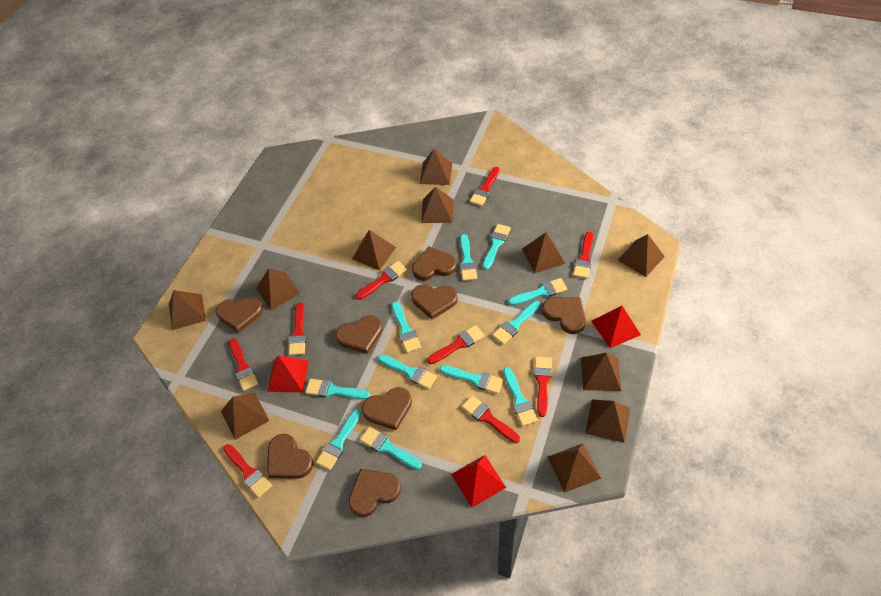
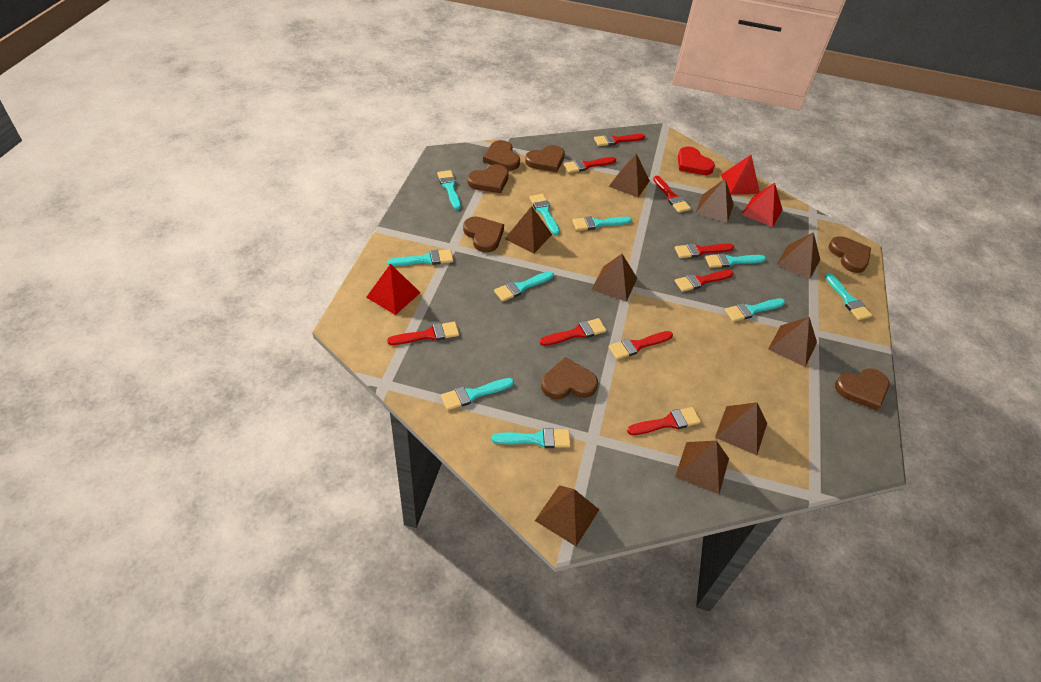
brown heart: [216,297,263,333] [267,434,313,479] [335,315,383,354] [348,469,401,517] [362,387,412,430] [411,284,458,320] [412,247,457,281] [542,297,586,334] = 8 -> [463,216,504,252] [468,164,509,193] [483,140,520,171] [525,145,565,172] [541,357,598,399] [829,236,871,273] [835,368,889,411] = 7
brown pyramid: [169,290,206,330] [221,393,269,440] [256,268,301,310] [352,230,396,271] [420,149,452,185] [421,187,454,223] [522,232,565,273] [548,444,601,493] [581,353,621,391] [585,399,630,443] [618,234,665,277] = 11 -> [505,206,552,253] [535,485,599,546] [592,254,637,302] [609,153,650,197] [675,441,729,494] [696,179,734,223] [715,402,767,455] [768,317,817,367] [777,232,820,279] = 9
red heart: none = 0 -> [678,146,715,175] = 1
turquoise brush: [305,379,370,399] [316,409,361,470] [360,426,422,470] [378,354,437,389] [392,301,421,353] [439,365,503,394] [460,234,477,281] [483,224,511,270] [492,301,540,345] [503,367,538,426] [508,278,567,305] = 11 -> [388,249,454,266] [437,170,461,210] [441,378,514,410] [492,428,571,448] [494,271,554,302] [529,194,560,235] [572,216,632,230] [705,253,766,268] [725,299,785,322] [825,273,872,320] = 10

